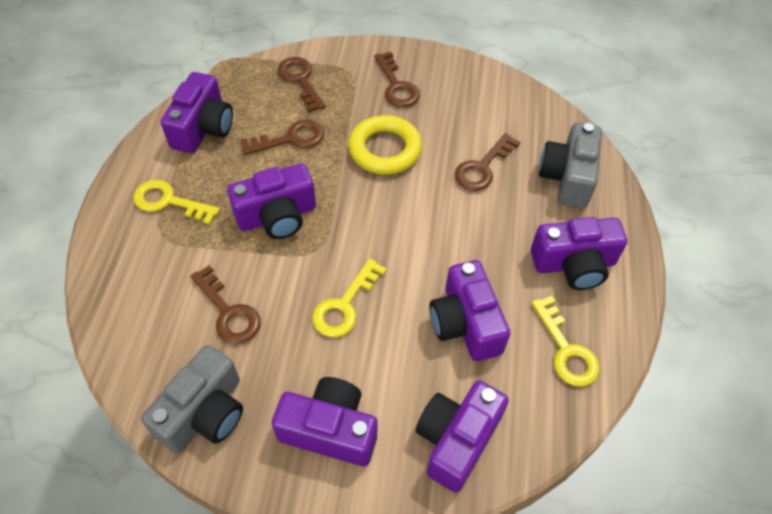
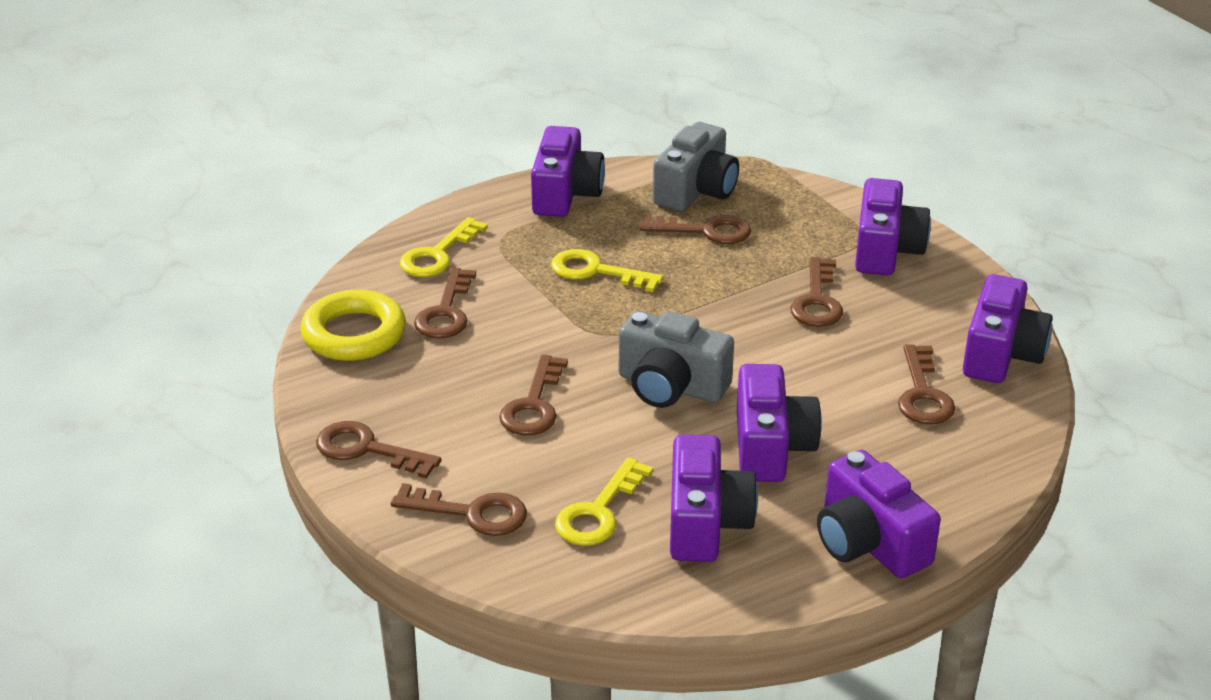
brown key: [190,265,261,344] [240,120,324,155] [277,57,326,112] [374,52,420,107] [454,133,520,191] = 5 -> [316,421,441,479] [391,483,527,536] [414,268,476,339] [499,355,568,435] [640,214,751,244] [791,257,843,327] [898,344,955,425] = 7

